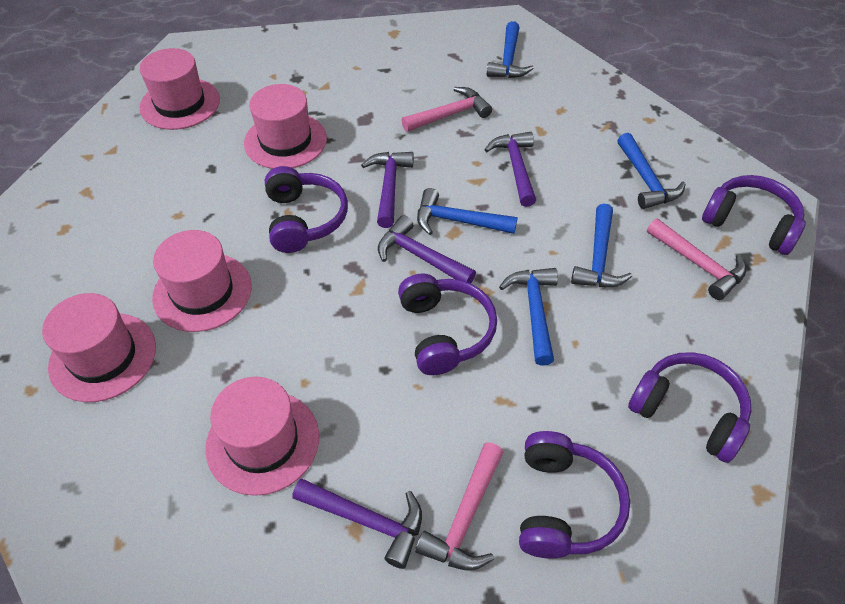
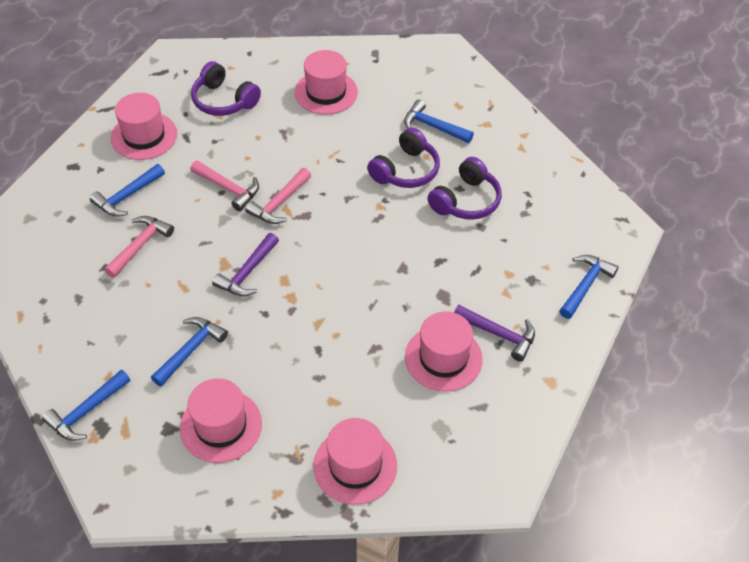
purple hammer: [292,478,422,569] [361,152,414,228] [378,215,476,284] [484,132,536,207] = 4 -> [212,233,279,296] [454,305,535,361] = 2
purple headphones: [265,166,348,253] [398,273,497,375] [519,431,630,559] [628,352,751,463] [702,175,806,255] = 5 -> [191,61,261,116] [367,127,440,188] [427,157,502,220] = 3

